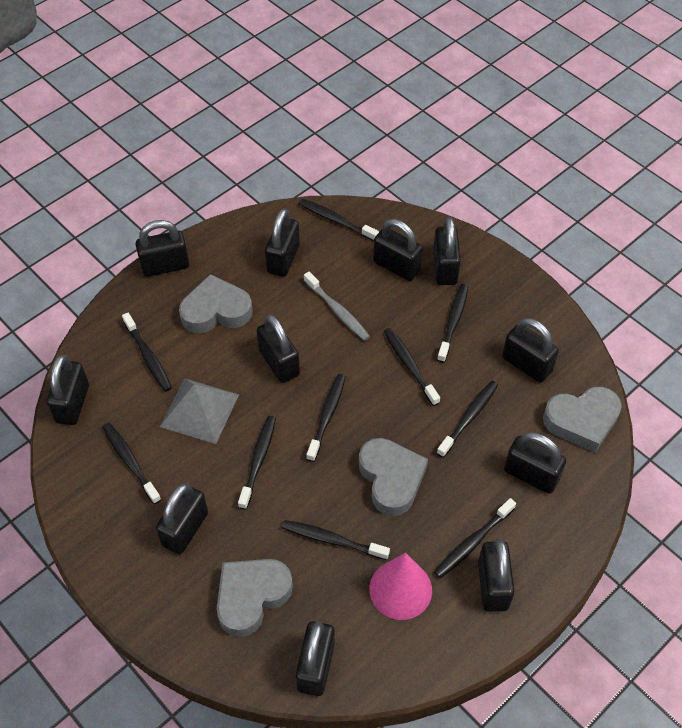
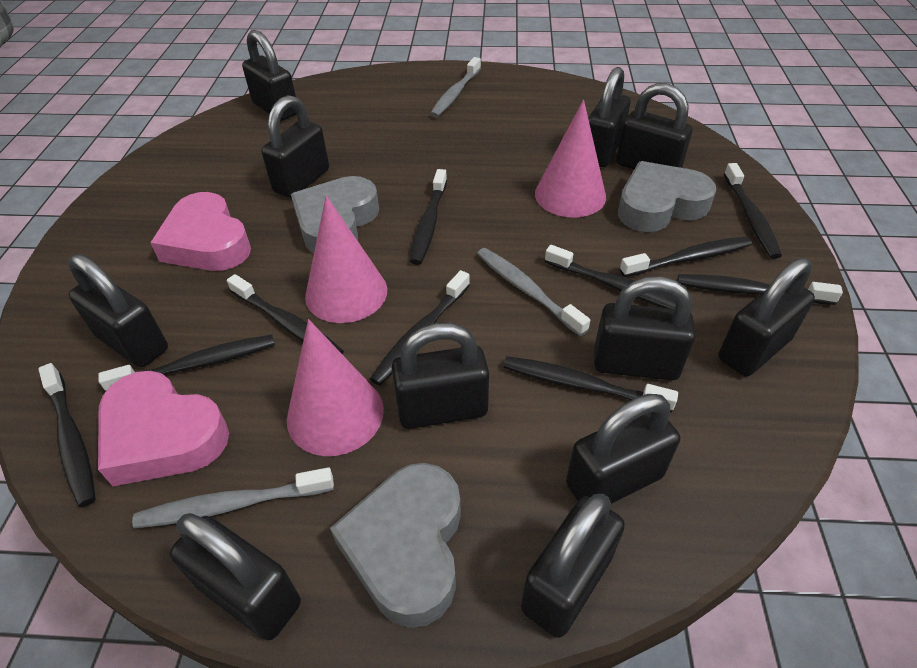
grey heart: [179,274,253,333] [217,559,293,637] [359,438,428,516] [543,387,622,453] = 4 -> [291,176,379,253] [330,463,461,628] [618,161,716,232] = 3
grey pyramid: [160,378,239,444] = 1 -> none = 0
grey toothbrush: [304,272,370,341] = 1 -> [132,467,334,528] [430,57,481,117] [477,248,590,336] = 3
pink cone: [369,553,432,620] = 1 -> [287,319,384,456] [305,195,387,323] [535,100,606,218] = 3
pink heart: none = 0 -> [98,371,229,486] [150,192,251,271] = 2

